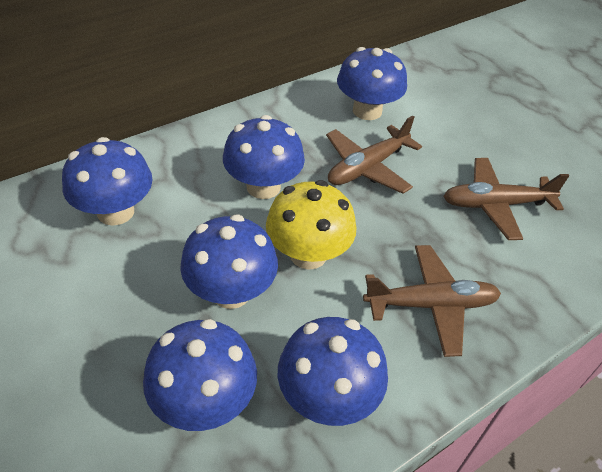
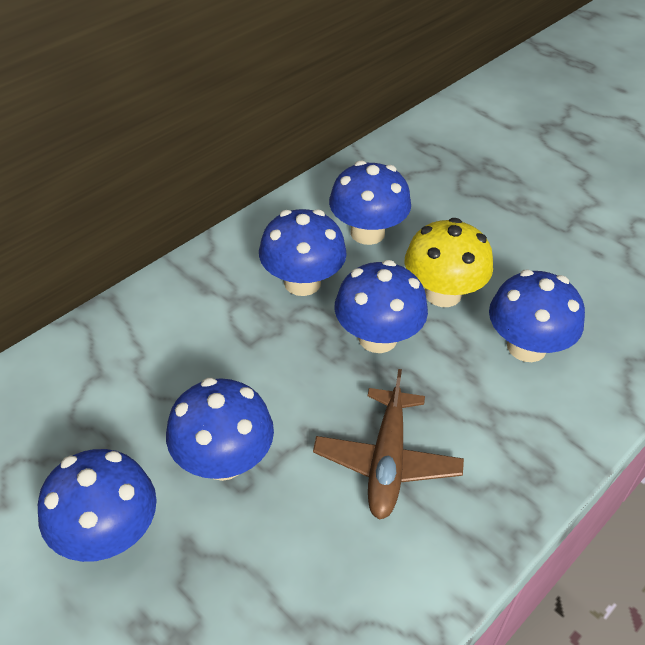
brown plane: [326,115,422,194] [363,245,501,357] [443,158,569,240] = 3 -> [313,369,464,520] = 1

